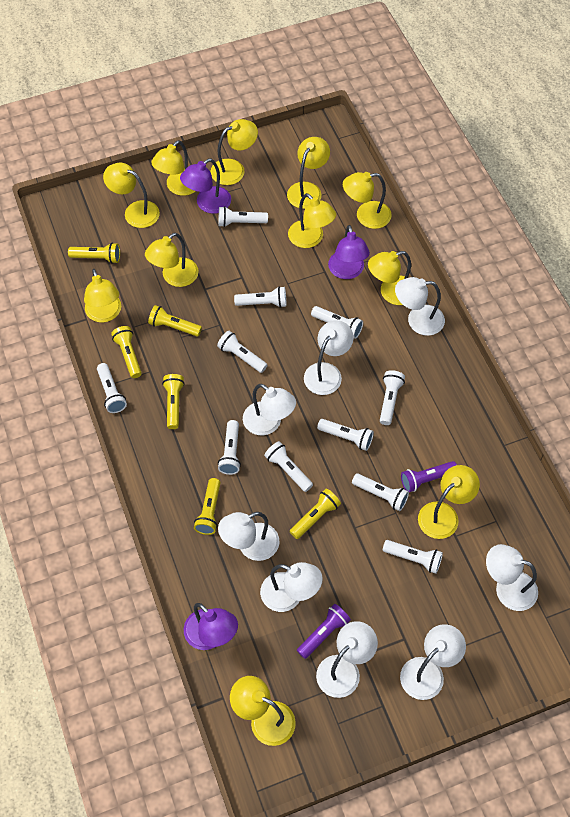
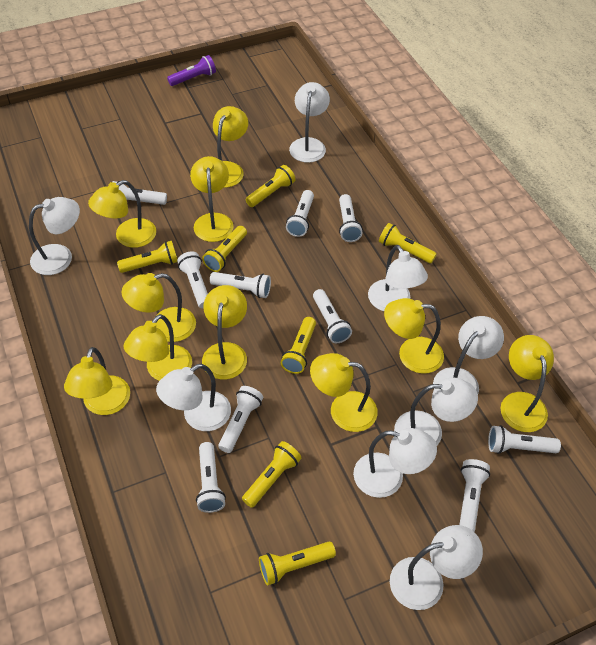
purple flashlight: [297,604,351,659] [401,461,457,492] = 2 -> [167,55,216,86] = 1
purple lamp: [180,158,231,214] [184,603,238,650] [328,225,370,279] = 3 -> none = 0
white flashlight: [97,363,127,413] [217,331,268,373] [218,420,241,475] [219,206,268,227] [234,286,286,308] [264,441,313,492] [311,306,363,339] [317,419,374,451] [352,474,409,511] [380,370,405,425] [383,540,443,574] = 11 -> [112,181,167,205] [177,251,208,308] [196,442,226,513] [210,272,271,298] [218,386,263,453] [286,190,314,237] [313,289,352,343] [339,194,363,242] [459,459,490,532] [488,425,561,454] = 10
yellow flashlight: [68,243,120,264] [111,326,142,378] [148,305,202,336] [162,374,185,429] [194,478,220,535] [290,489,341,539] = 6 -> [117,241,177,273] [202,226,247,272] [242,441,301,508] [246,165,295,207] [259,542,336,586] [281,317,316,374] [379,223,437,263] = 7
yellow lamp: [84,269,121,322] [103,162,160,228] [145,233,199,287] [151,140,195,196] [210,119,258,185] [230,676,296,746] [287,137,330,209] [288,193,336,248] [343,172,392,229] [368,251,411,305] [418,465,480,539] = 11 -> [64,347,130,415] [88,180,156,248] [122,273,196,342] [123,314,192,381] [190,156,233,242] [202,285,247,380] [213,106,248,188] [310,353,378,432] [384,298,444,374] [501,335,554,432] = 10

